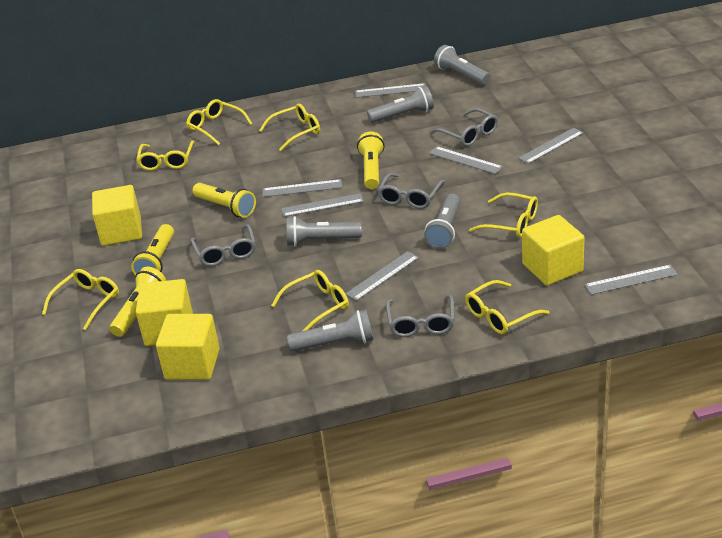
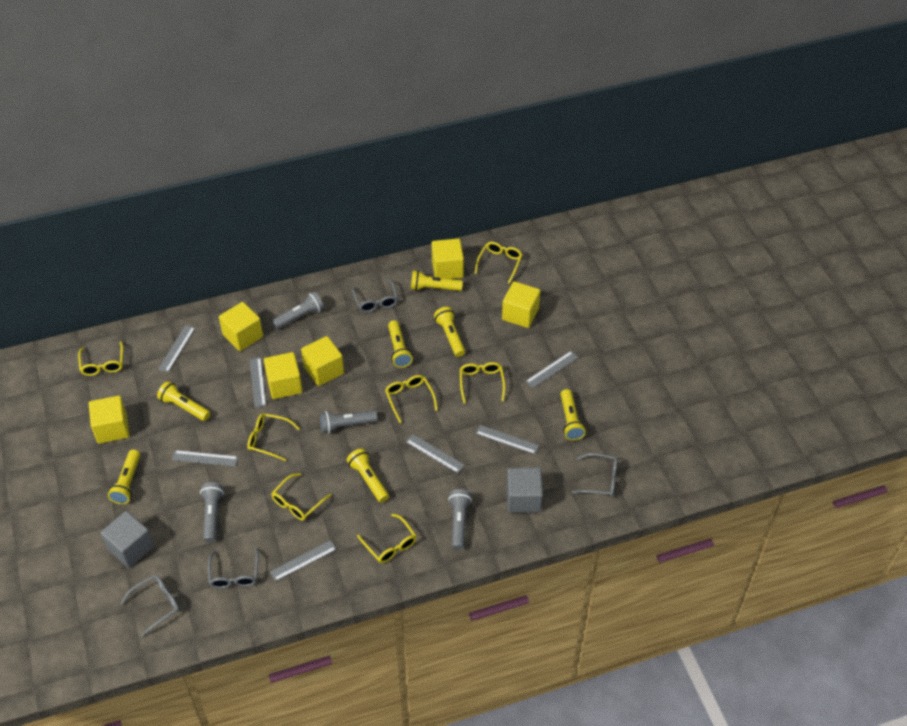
grey cube: none = 0 -> [100,511,154,568] [507,468,543,513] = 2
grey flashlight: [287,216,362,247] [287,310,373,352] [367,86,434,123] [424,194,460,249] [434,45,490,85] = 5 -> [200,482,224,543] [272,292,324,329] [320,410,377,434] [448,489,472,550] = 4
yellow cube: [92,185,142,246] [136,279,193,346] [156,314,220,380] [522,215,585,285] = 4 -> [89,396,129,444] [219,302,263,351] [264,352,303,399] [301,336,344,386] [432,238,464,279] [502,281,540,328] = 6
yellow flashlight: [110,267,166,337] [131,224,174,276] [192,183,256,218] [357,132,384,189] = 4 -> [108,450,140,504] [157,381,210,421] [347,448,389,503] [388,320,413,368] [411,270,463,291] [434,307,465,357] [561,389,586,441] = 7

